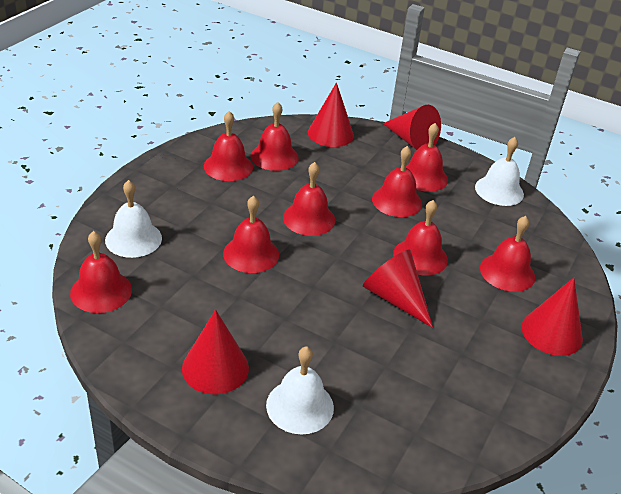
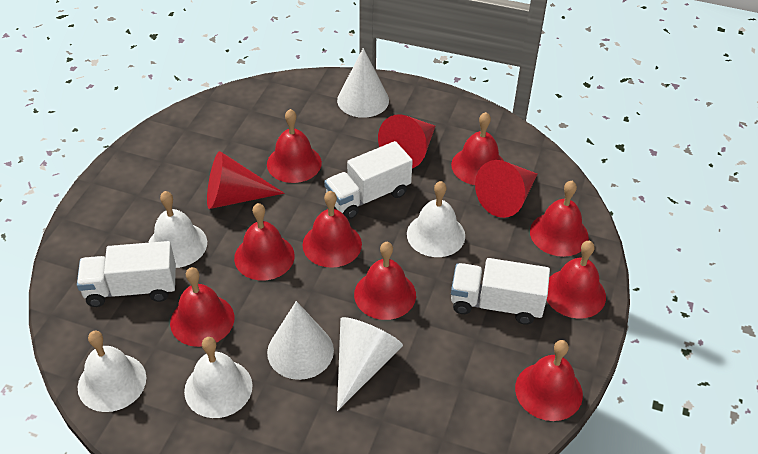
red cone: [182,310,249,395] [308,83,354,147] [363,250,433,328] [383,105,441,150] [521,278,583,356] = 5 -> [207,151,285,209] [378,114,435,168] [475,160,538,218] = 3
white bell: [105,180,162,258] [266,346,334,435] [475,137,524,206] = 3 -> [78,331,146,412] [148,191,207,268] [184,337,253,418] [407,181,465,257] = 4
white cone: none = 0 -> [267,301,334,380] [337,48,389,118] [337,317,403,411] = 3
white truck: none = 0 -> [77,241,176,307] [324,141,413,219] [451,258,550,325] = 3

